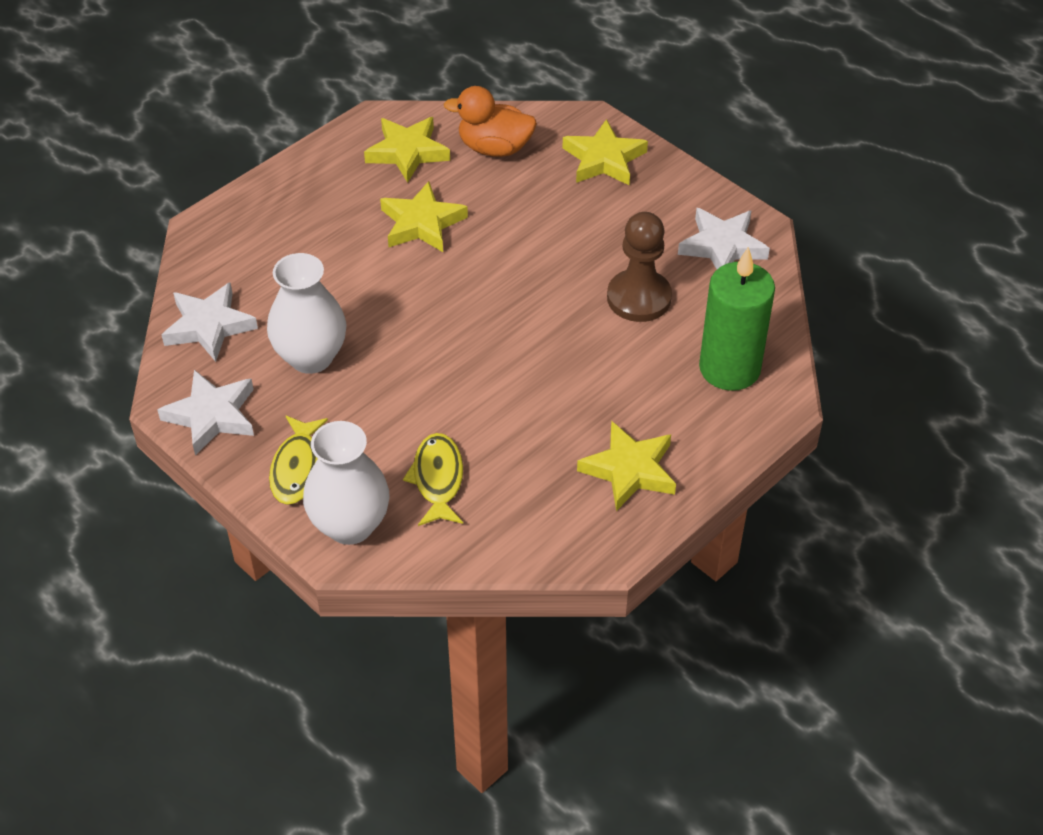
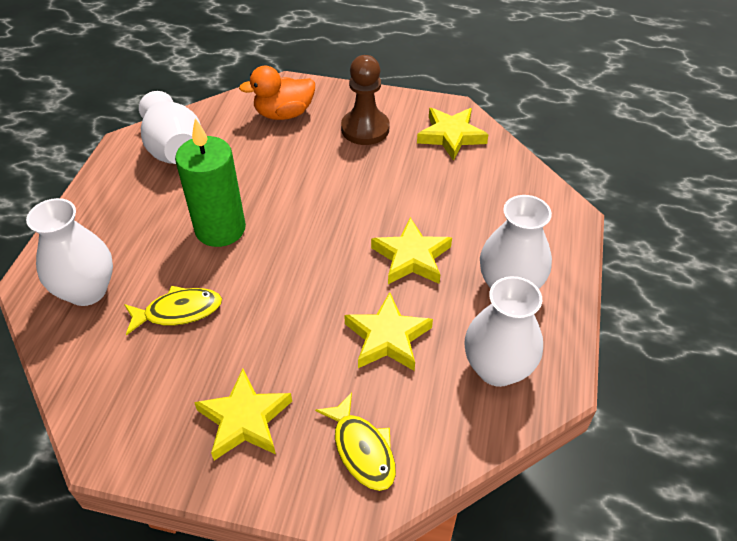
white star: [157,370,254,456] [162,283,258,362] [678,208,770,269] = 3 -> none = 0
white vase: [267,253,347,374] [303,421,390,545] = 2 -> [26,198,113,306] [139,91,201,164] [465,276,543,387] [480,195,552,289] = 4

